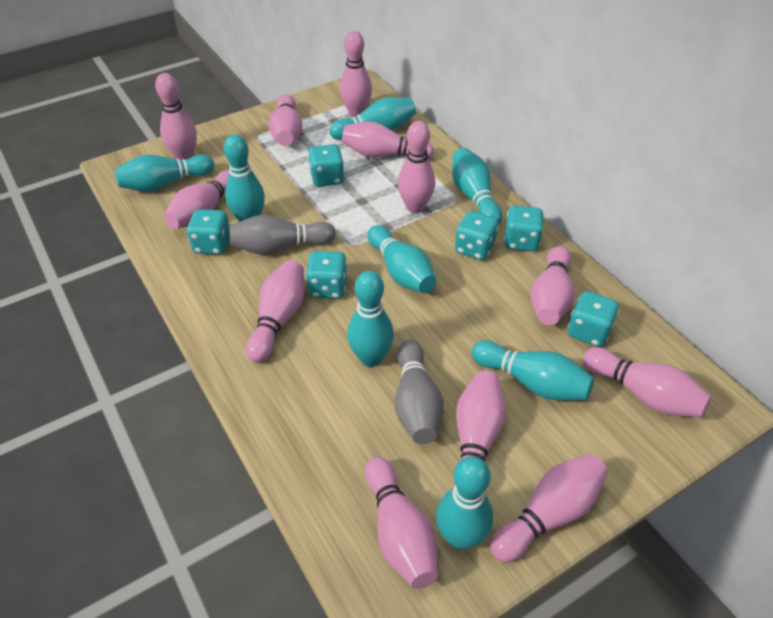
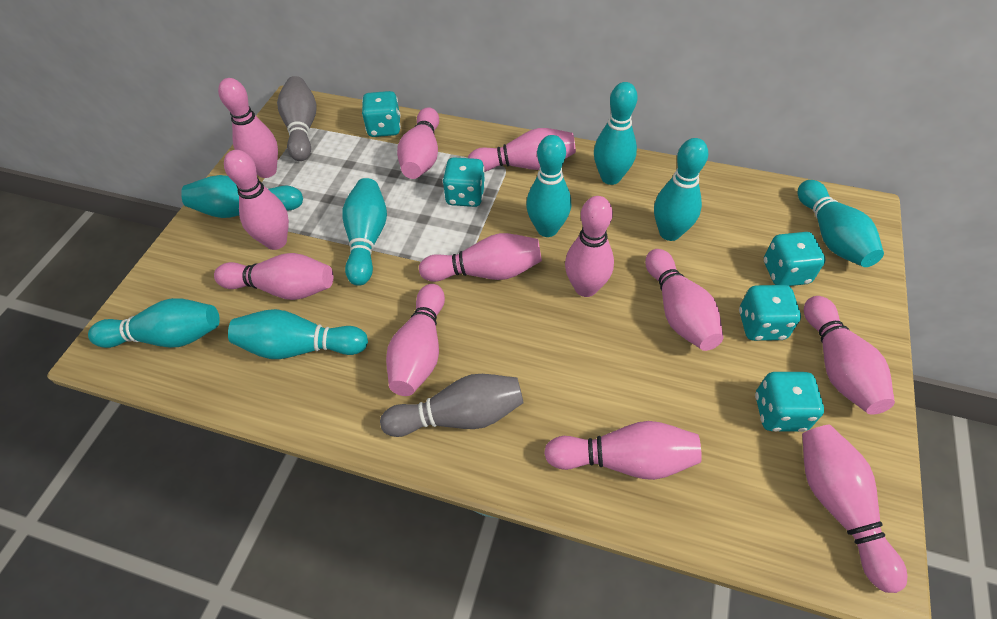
turquoise dice: [187,209,230,255] [306,251,348,299] [308,144,345,187] [455,211,499,260] [504,205,544,252] [568,291,619,347] = 6 -> [362,91,401,137] [442,157,485,207] [739,285,801,341] [755,372,824,432] [764,232,825,286] = 5

